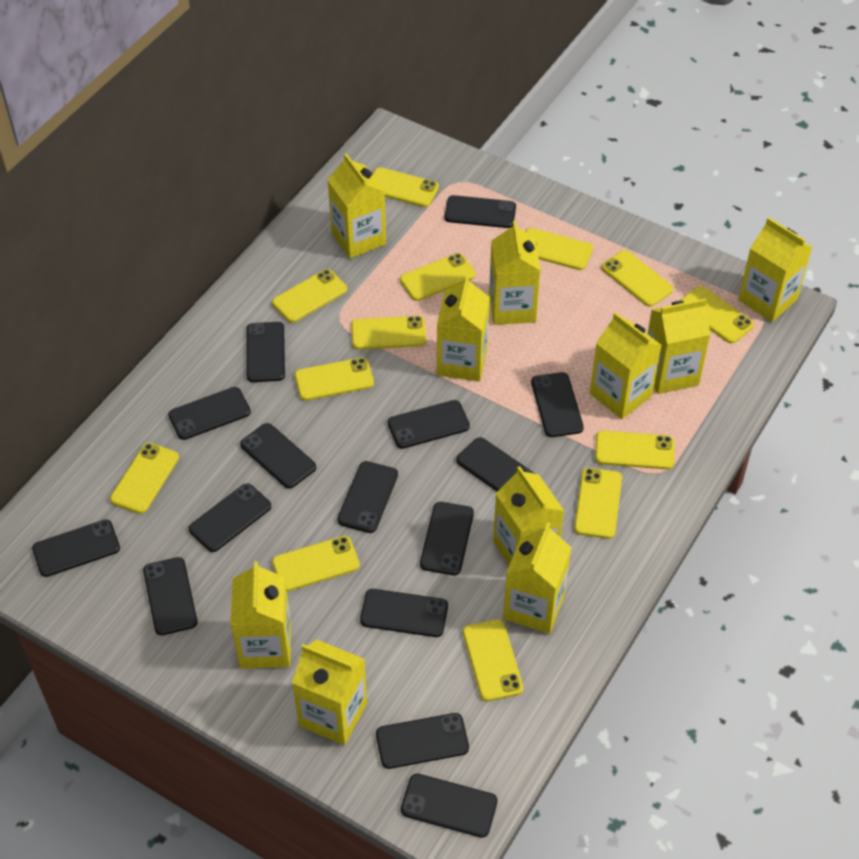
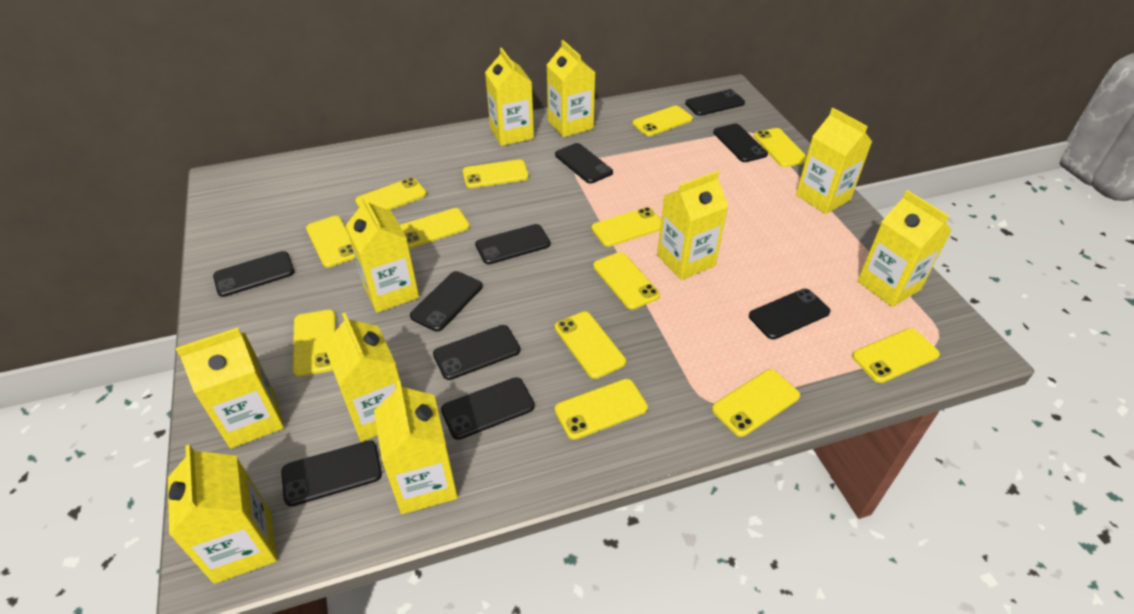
black phone: [32,519,120,577] [143,557,198,635] [168,387,251,440] [189,483,271,552] [240,423,316,489] [246,322,285,382] [337,461,398,533] [360,589,448,637] [376,713,469,769] [388,400,470,449] [401,774,498,838] [420,502,474,575] [445,195,516,228] [456,437,535,492] [531,372,584,437] = 15 -> [213,251,294,297] [281,441,382,506] [410,271,483,331] [433,325,520,380] [441,377,535,440] [475,224,551,264] [555,143,613,184] [685,89,745,116] [713,124,768,162] [749,289,830,339] = 10

